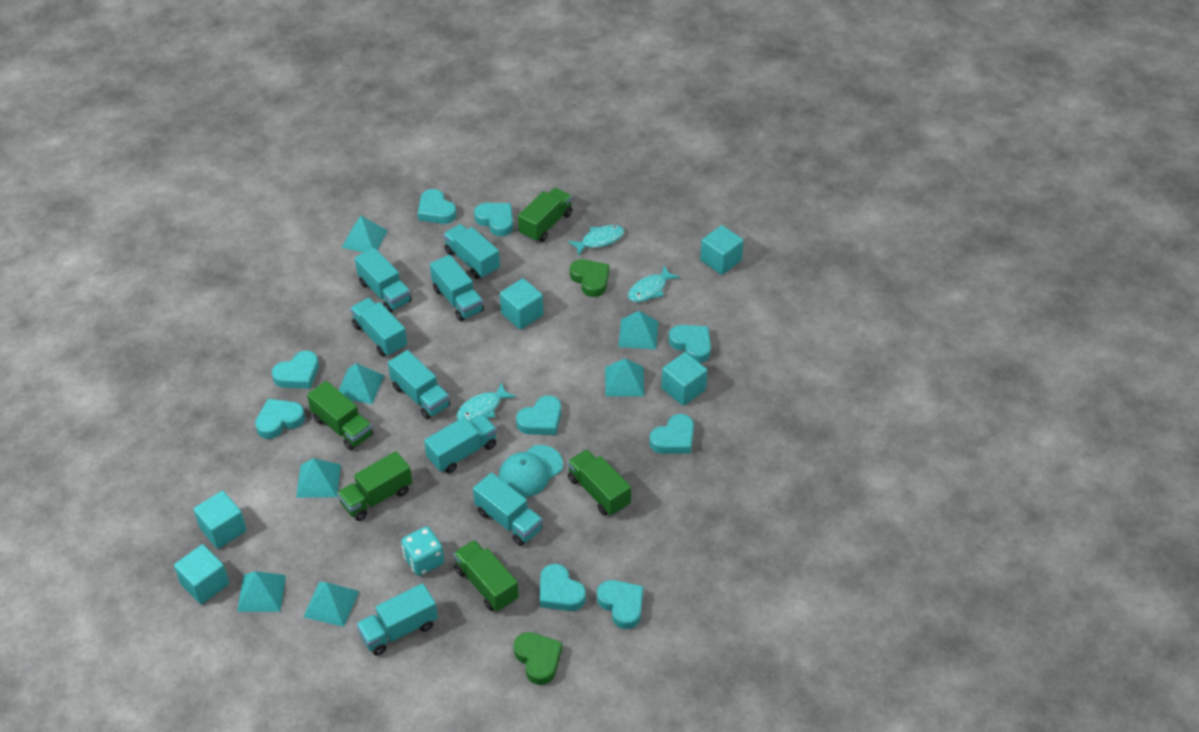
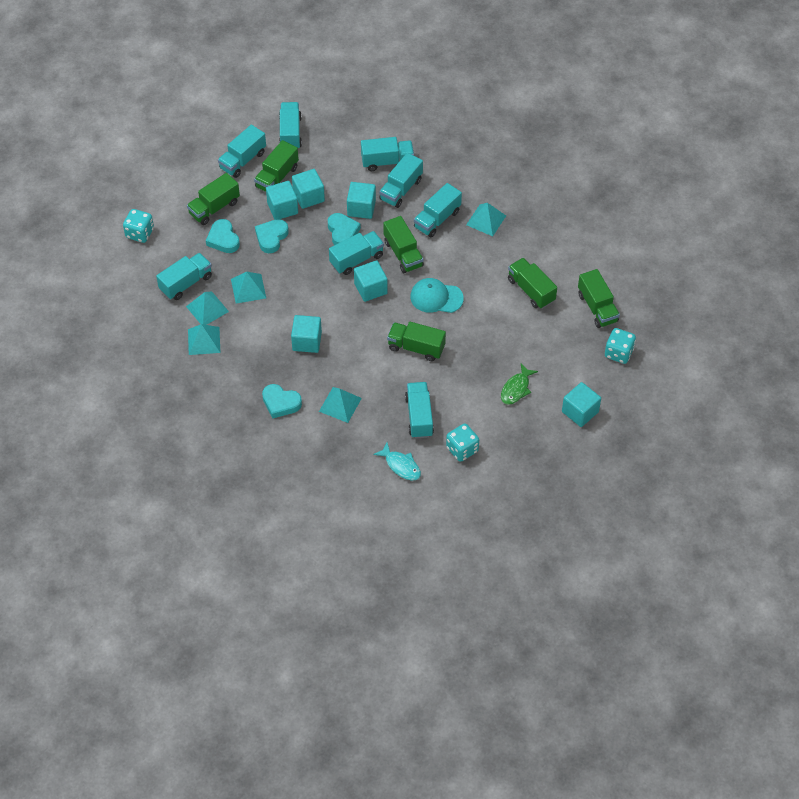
green fish: none = 0 -> [501,363,538,405] = 1
green heart: [514,632,562,685] [570,259,609,297] = 2 -> none = 0
green truck: [307,381,373,450] [337,451,412,521] [453,540,519,612] [518,188,572,242] [567,449,631,516] = 5 -> [187,173,240,225] [254,140,299,192] [383,216,424,273] [387,322,446,361] [508,258,557,309] [578,269,620,328] = 6
turquoise cube: [174,544,229,604] [193,491,247,549] [500,278,544,330] [661,352,707,406] [700,225,744,275] = 5 -> [266,181,298,220] [291,315,322,353] [292,169,325,209] [347,182,376,219] [354,260,388,302] [562,382,601,427] = 6
turquoise dice: [401,527,444,576] = 1 -> [123,209,154,243] [446,424,479,462] [605,328,636,364] = 3
turquoise fish: [456,382,516,421] [568,225,624,256] [628,266,680,302] = 3 -> [373,442,421,480] = 1
turquoise heart: [255,399,305,439] [272,351,319,389] [417,189,456,224] [474,203,513,236] [516,395,561,435] [540,564,586,611] [597,580,643,629] [649,414,694,454] [669,325,711,363] = 9 -> [206,219,240,253] [255,219,289,253] [262,384,302,418] [328,213,361,245] = 4
turquoise pyramid: [237,571,286,612] [296,458,341,498] [303,582,359,627] [339,363,384,404] [342,216,388,253] [605,358,644,397] [618,311,658,349] = 7 -> [186,291,229,325] [188,324,220,355] [231,271,266,304] [319,387,362,423] [466,203,506,236] = 5

